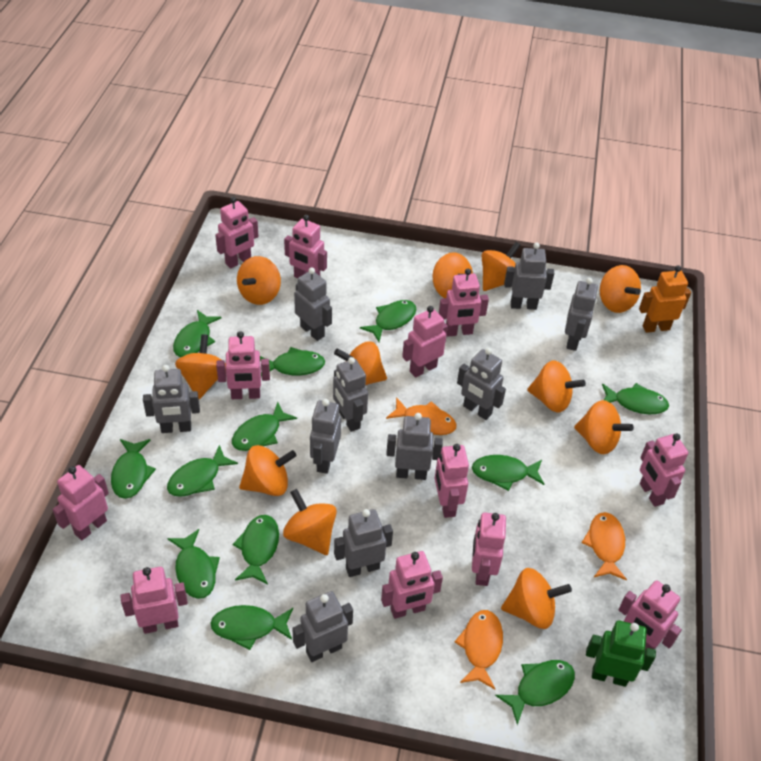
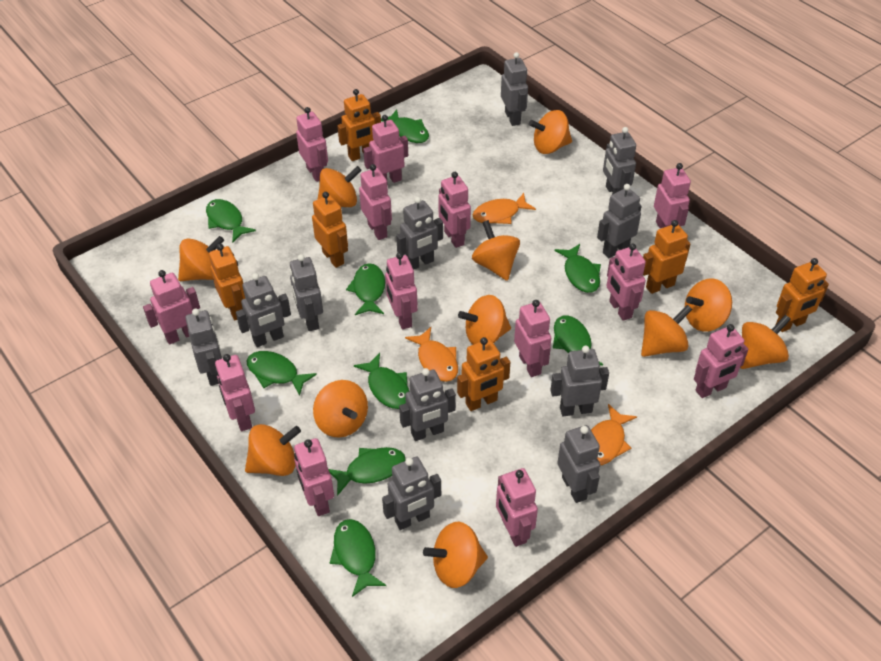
green fish: [111,439,156,499] [167,445,238,497] [167,529,220,599] [173,310,222,357] [210,605,293,650] [232,402,297,451] [233,515,279,584] [260,347,325,376] [360,300,417,342] [472,455,544,491] [495,660,575,725] [602,383,669,414] = 12 -> [206,199,256,243] [247,351,317,396] [329,447,405,496] [330,519,386,597] [346,263,385,315] [354,353,409,409] [381,109,429,143] [553,315,603,365] [554,244,601,293] = 9
green robot: [586,620,656,687] = 1 -> none = 0
grey robot: [143,365,200,433] [292,591,353,662] [294,268,332,341] [310,399,341,474] [333,357,368,432] [334,509,393,577] [386,413,443,480] [457,348,506,420] [504,243,554,310] [565,278,598,351] = 10 -> [185,309,222,386] [236,273,291,347] [289,254,323,331] [382,457,441,530] [396,197,443,270] [399,368,456,441] [501,52,528,126] [550,346,609,416] [557,425,600,503] [597,184,642,258] [603,127,636,194] = 11
orange robot: [639,265,691,333] = 1 -> [209,244,245,320] [312,192,348,268] [337,89,381,161] [457,337,510,411] [643,220,691,294] [776,258,829,332] = 6
pink robot: [52,465,109,540] [120,567,188,634] [215,197,259,269] [216,331,270,399] [284,215,327,278] [381,551,443,619] [402,306,448,378] [435,444,469,518] [439,269,489,336] [472,512,506,586] [618,580,682,650] [640,433,688,507] = 12 -> [143,270,200,345] [215,354,255,431] [294,438,334,516] [296,107,328,182] [359,164,392,240] [363,115,408,183] [385,252,418,329] [438,172,471,248] [496,468,538,547] [514,300,551,377] [606,243,646,321] [654,163,691,228] [694,324,748,398] = 13

